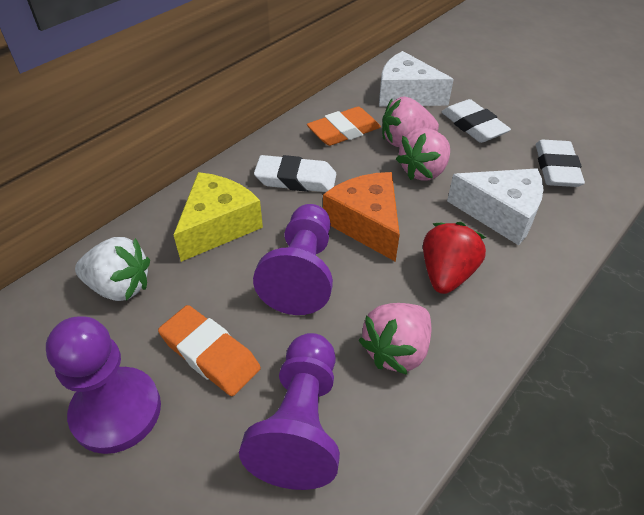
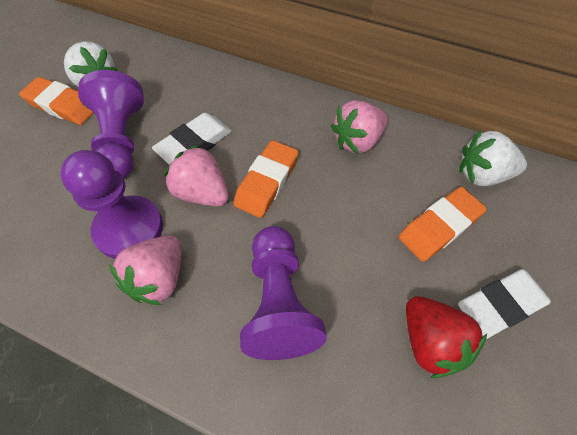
orange cheese: [323,172,400,262] = 1 -> none = 0
orange eraser: [158,305,261,396] [307,107,381,146] = 2 -> [19,77,93,125] [233,140,299,218] [399,187,487,262] = 3
white cheese: [379,51,454,106] [447,168,543,245] = 2 -> none = 0
white eraser: [254,155,336,192] [442,99,511,143] [536,140,585,187] = 3 -> [152,113,232,165] [458,269,551,339] = 2
white strawberry: [75,237,150,301] = 1 -> [64,41,118,86] [459,130,527,186] = 2
yellow cheese: [173,172,263,262] = 1 -> none = 0

